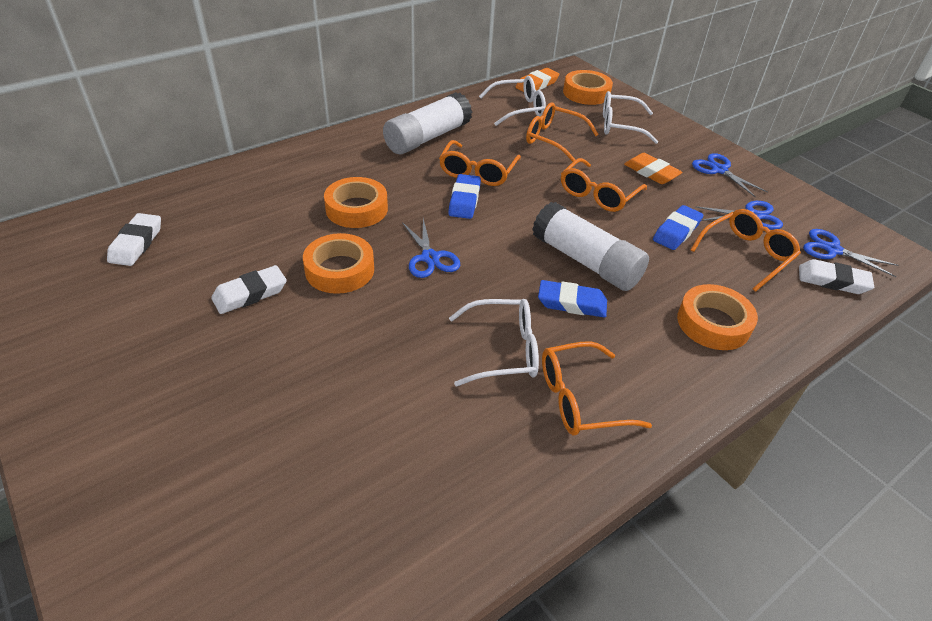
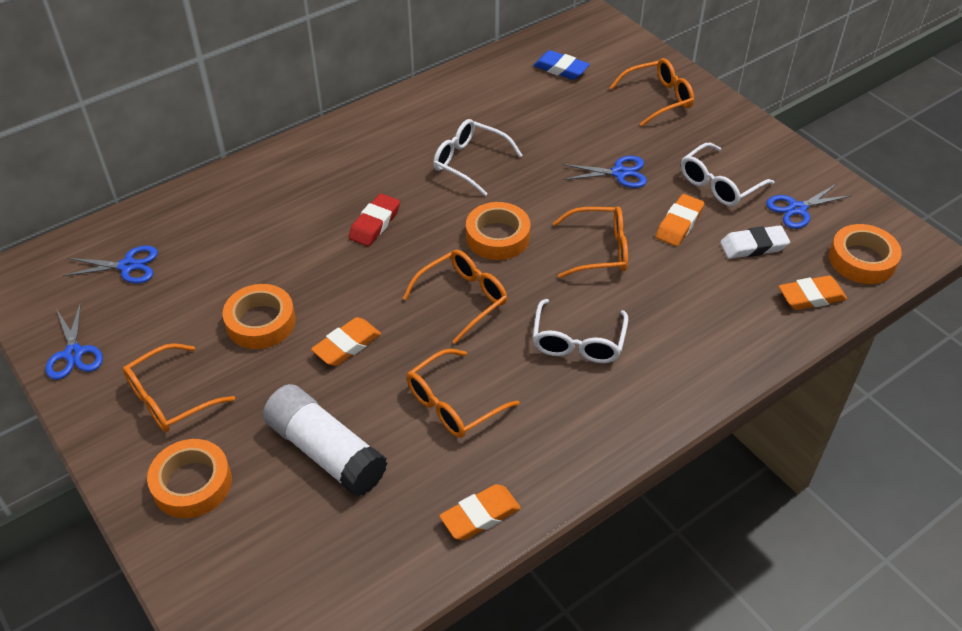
blue eraser: [448,174,481,219] [538,280,607,318] [653,205,703,250] = 3 -> [533,50,590,80] = 1
orange eraser: [515,68,559,92] [624,153,682,184] = 2 -> [311,317,381,366] [439,484,521,540] [656,194,704,246] [779,275,847,310] = 4
red eraser: none = 0 -> [348,193,400,246] = 1
white eraser: [107,213,161,266] [211,265,287,314] [799,259,874,294] = 3 -> [720,225,790,259] = 1
white glue stick: [383,92,472,154] [532,202,649,291] = 2 -> [263,384,387,497] = 1

